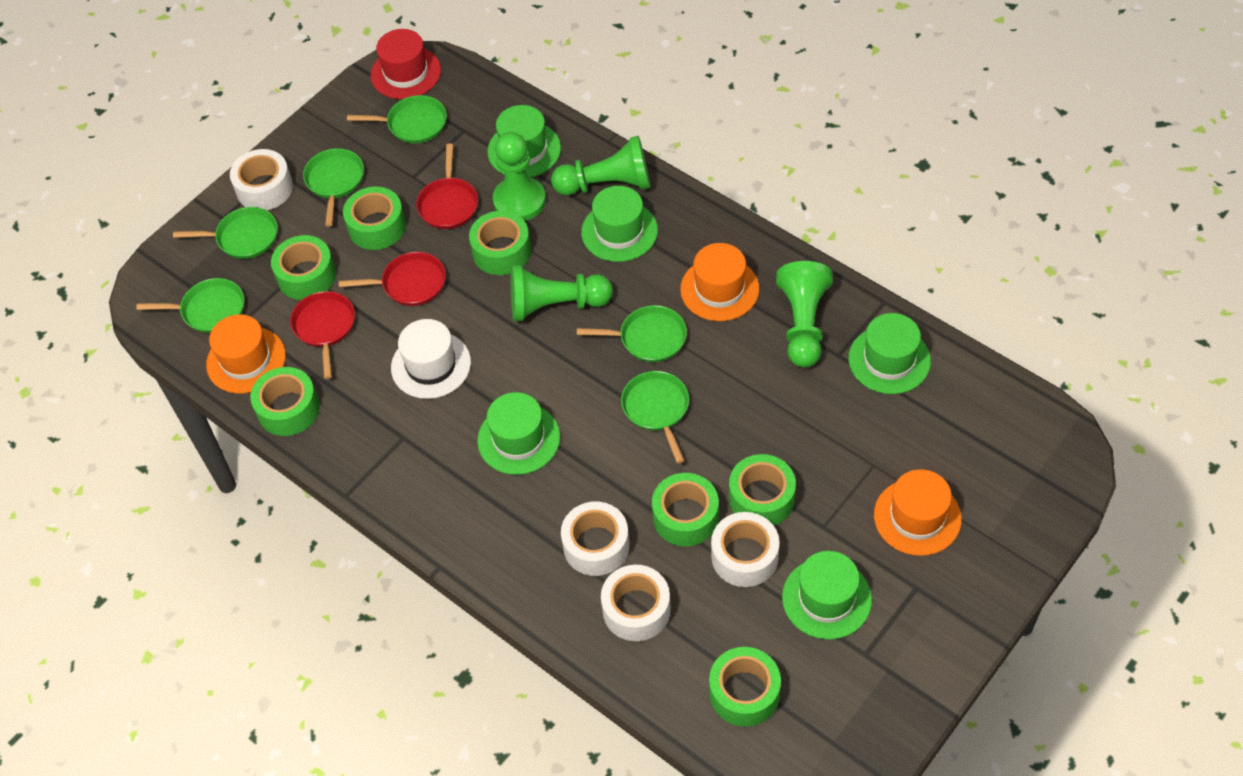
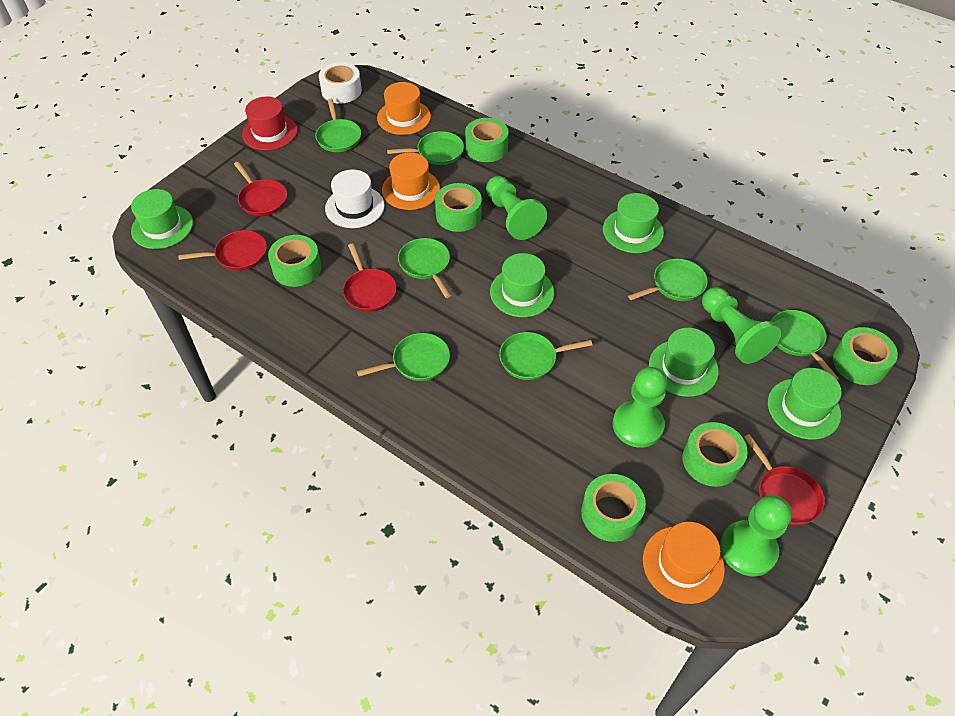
green pan: [136,278,244,333] [173,207,278,259] [303,148,364,227] [347,95,447,143] [577,305,687,362] [621,371,689,463] = 6 -> [315,98,361,152] [357,333,450,381] [387,131,464,165] [398,238,451,298] [499,332,593,380] [628,259,708,301] [771,310,839,380] = 7
green tape: [250,367,320,436] [271,235,336,300] [343,187,406,250] [469,211,531,275] [652,473,719,546] [709,647,781,727] [729,454,796,525] = 7 -> [268,235,321,287] [435,183,482,232] [465,118,509,162] [581,474,646,542] [682,422,748,487] [833,327,898,385] = 6
red pan: [290,291,355,379] [339,252,446,306] [416,144,478,229] = 3 -> [178,230,267,271] [234,162,287,216] [343,243,396,312] [744,434,825,525] = 4
white tape: [230,149,293,210] [561,502,630,576] [601,565,671,641] [711,512,780,587] = 4 -> [319,62,362,104] = 1

